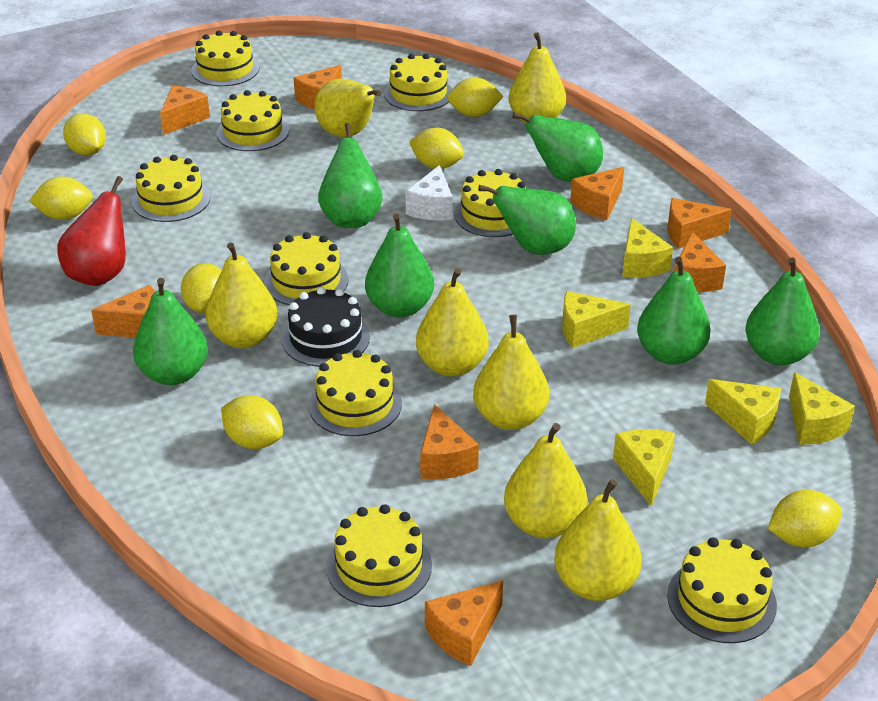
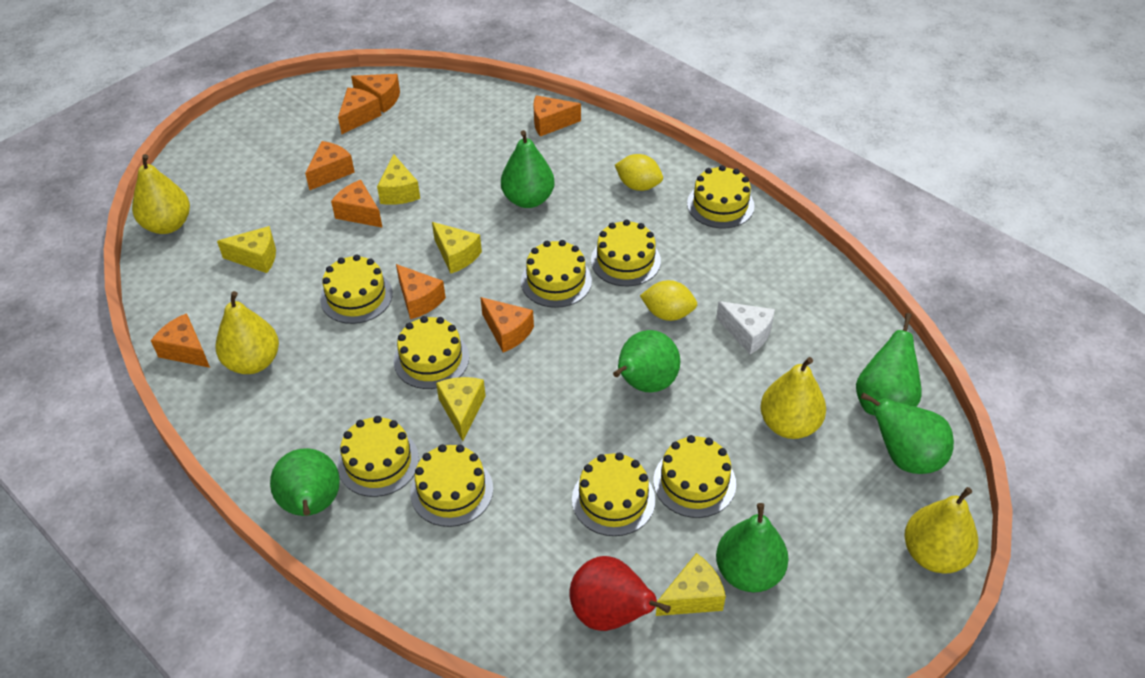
black cake: [282,287,370,367] = 1 -> none = 0
green pear: [133,278,208,385] [318,123,382,228] [365,213,434,318] [478,185,576,255] [513,113,603,181] [637,257,711,365] [745,257,820,365] = 7 -> [270,448,340,516] [501,130,555,208] [613,330,680,393] [716,503,789,592] [856,313,922,416] [861,392,954,474] = 6
yellow lemon: [29,177,93,220] [63,113,106,156] [181,263,222,313] [221,395,283,449] [409,128,464,169] [447,77,503,117] [768,490,842,547] = 7 -> [615,154,663,191] [640,280,697,321] = 2
yellow pear: [206,243,278,348] [314,79,381,137] [416,268,489,376] [473,315,549,430] [504,423,587,539] [509,32,566,124] [554,479,642,601] = 7 -> [132,154,190,234] [215,291,279,374] [760,357,826,439] [904,487,978,574] = 4

